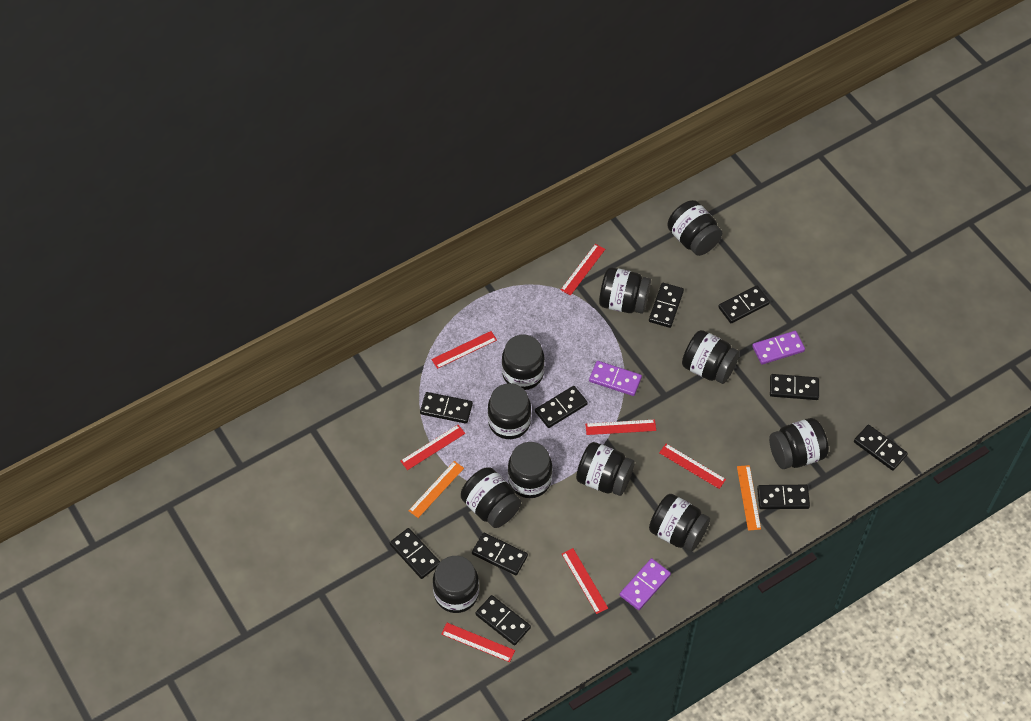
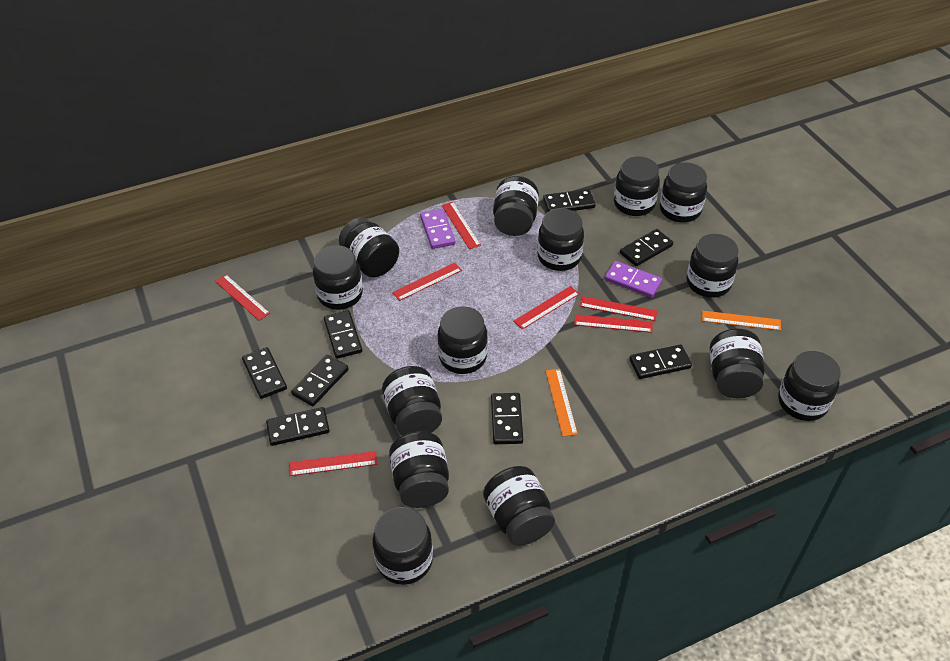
black domino: [390,528,440,579] [420,392,473,424] [472,533,528,575] [475,595,531,645] [535,386,588,428] [649,283,684,328] [718,286,770,323] [757,485,810,509] [770,374,819,400] [854,425,908,471] = 10 -> [242,347,287,399] [266,407,330,446] [291,355,348,406] [324,310,362,359] [491,393,523,444] [543,189,596,212] [620,229,673,266] [629,345,692,379] = 8
black jar: [433,556,479,613] [461,467,521,528] [488,383,531,439] [502,335,545,390] [508,442,552,498] [576,442,635,496] [599,267,651,314] [649,494,710,552] [667,200,722,256] [682,330,740,384] [769,418,829,469] = 11 -> [313,245,363,310] [339,218,399,277] [372,507,433,585] [382,366,442,436] [389,431,449,508] [437,306,488,374] [483,466,555,546] [493,176,539,236] [537,208,584,271] [614,156,660,216] [660,162,707,223] [686,234,738,298] [710,329,765,398] [778,351,841,421] = 14
purple domino: [589,361,642,396] [620,558,671,610] [752,331,805,365] = 3 -> [420,209,455,249] [605,261,662,298] = 2

